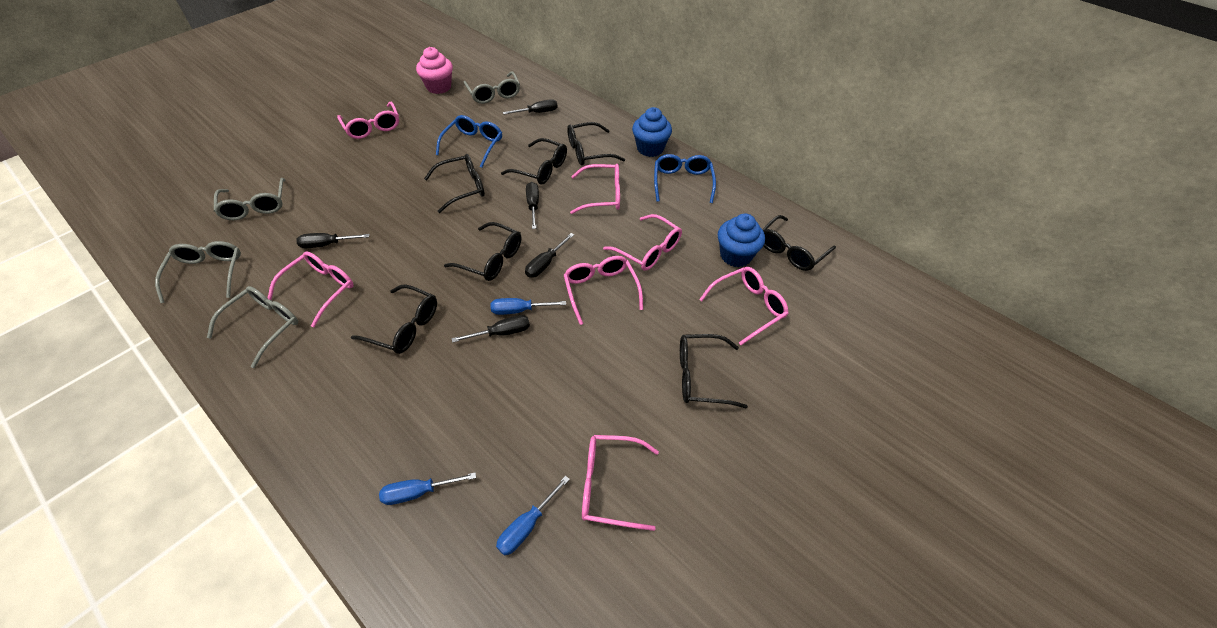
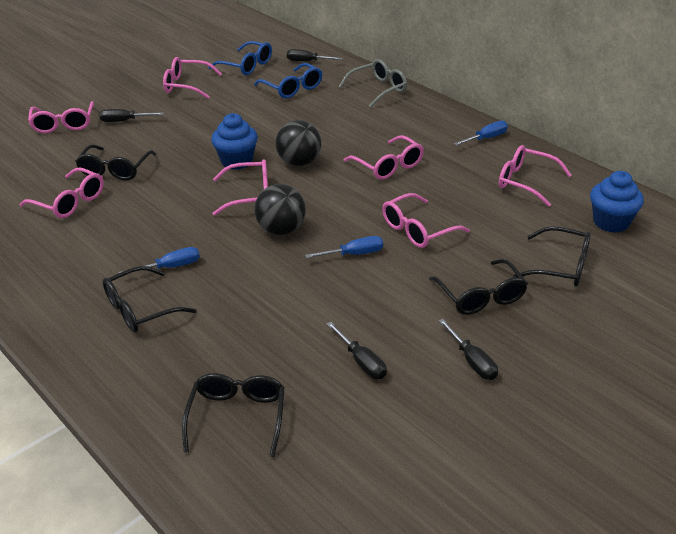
black ball: none = 0 -> [254,184,306,235] [276,120,321,166] = 2
black glasses: [351,285,437,354] [424,154,485,213] [444,222,521,281] [501,138,567,185] [567,122,625,165] [680,334,748,409] [762,215,836,271] = 7 -> [75,144,156,180] [103,266,197,332] [182,373,285,457] [429,259,528,315] [513,226,591,287] = 5
black screwdriver: [296,233,370,248] [452,315,530,343] [503,99,558,114] [525,233,574,278] [526,182,539,229] = 5 -> [99,109,164,122] [287,49,343,61] [327,322,387,379] [438,319,498,380] = 4
grey glasses: [155,241,241,303] [207,286,298,368] [214,178,285,220] [463,71,520,104] = 4 -> [339,59,407,107] = 1
pink cupcake: [416,47,453,94] = 1 -> none = 0

